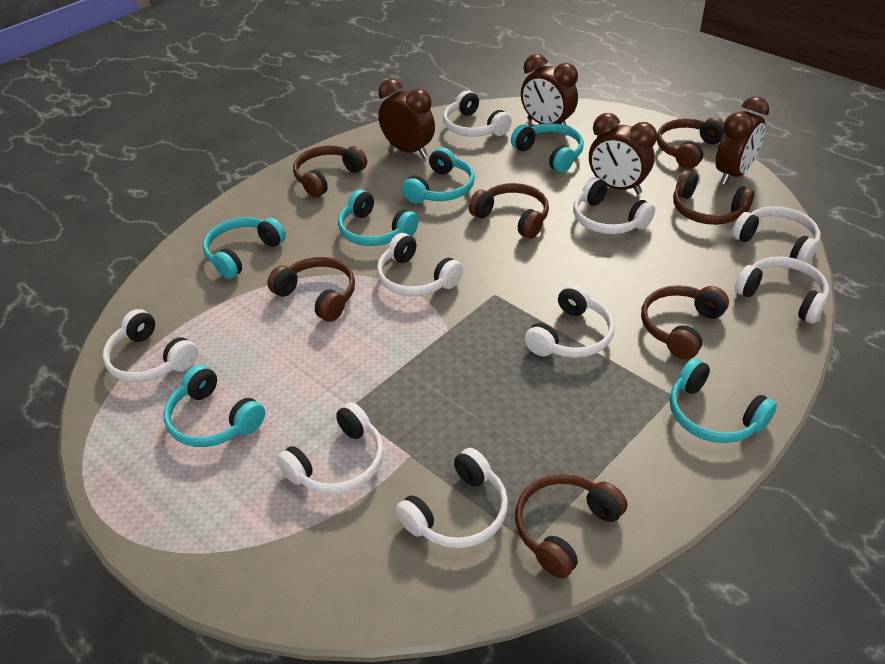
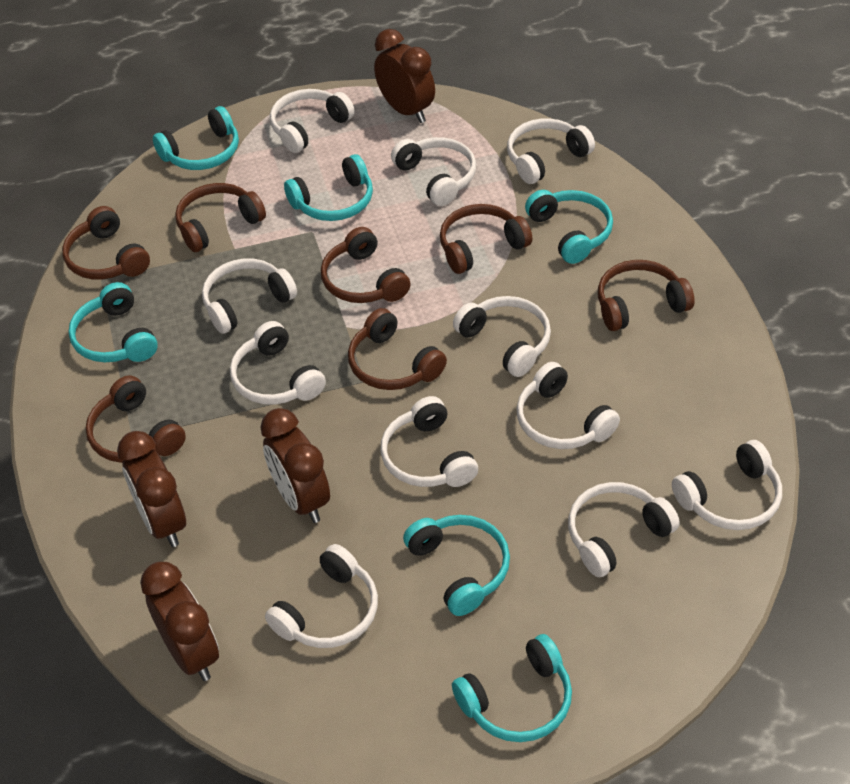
white headphones: [103,309,198,382] [277,402,384,494] [377,233,463,296] [396,448,508,548] [443,90,512,137] [524,284,615,358] [573,177,655,234] [732,206,821,263] [735,257,829,324] = 9 -> [202,258,297,334] [230,321,326,405] [265,544,378,648] [270,89,355,153] [381,396,478,487] [391,137,476,206] [453,296,551,377] [507,118,595,184] [516,362,620,449] [568,482,680,577] [672,440,782,530] = 11

